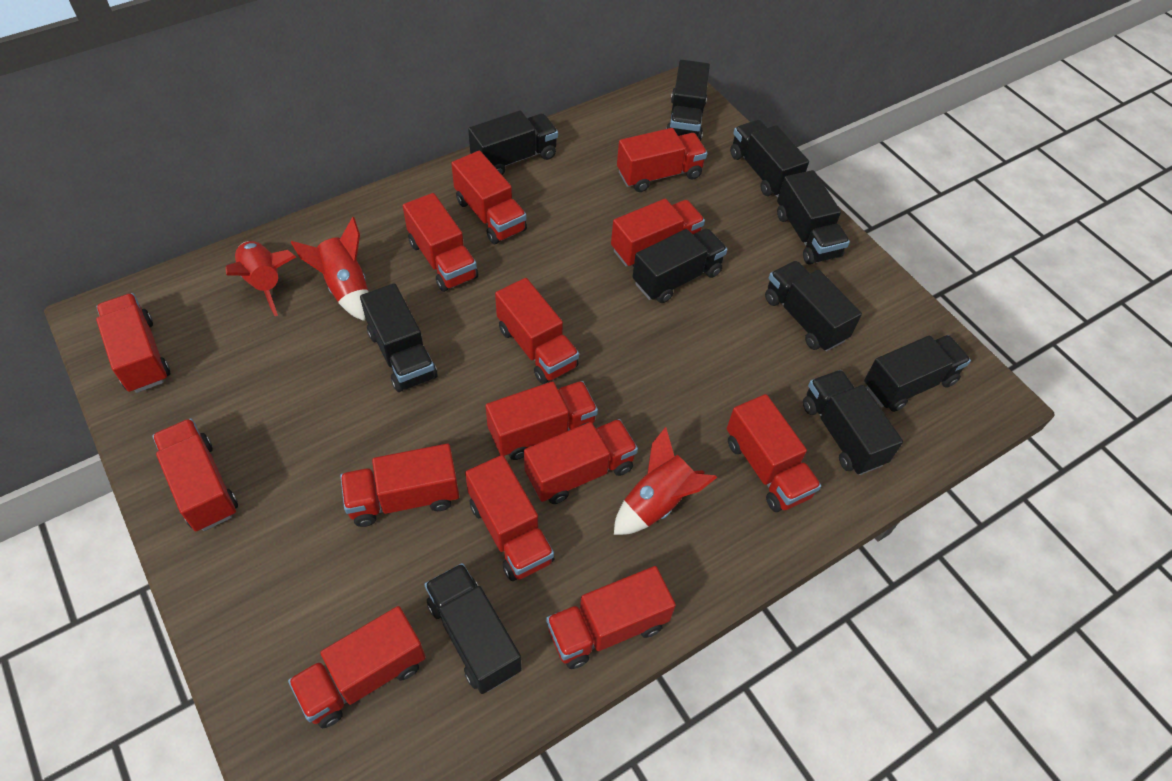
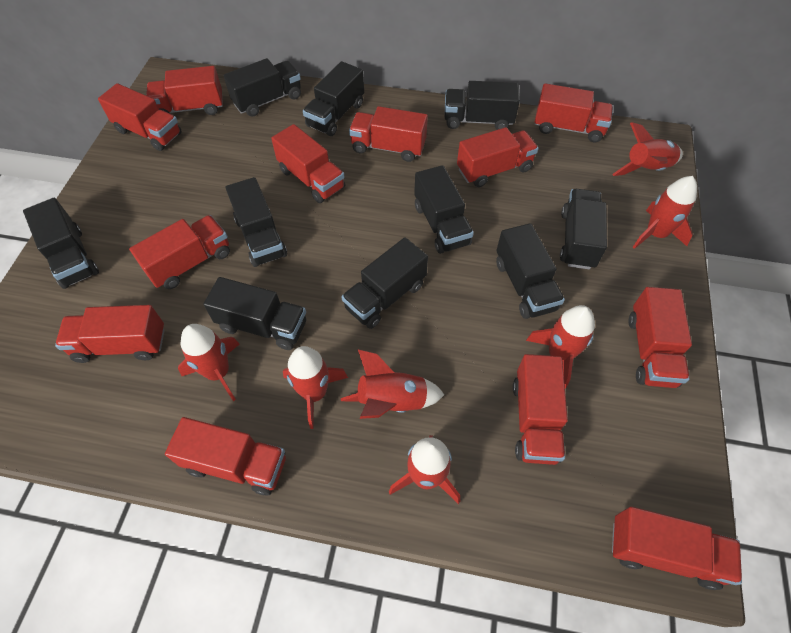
red rocket: [225,241,296,316] [291,217,368,321] [614,427,717,535] = 3 -> [178,324,239,401] [283,346,348,429] [341,349,444,419] [389,435,460,504] [526,305,595,389] [612,122,683,176] [633,176,697,249] = 7
red truck: [96,293,170,393] [152,418,238,531] [288,606,426,728] [340,444,459,527] [403,193,478,292] [451,150,527,244] [465,455,554,581] [485,381,598,460] [495,278,579,384] [524,419,638,504] [546,566,676,669] [611,199,705,267] [617,128,707,192] [727,394,821,512] = 14 -> [55,305,164,363] [98,83,182,151] [129,215,230,289] [146,66,223,115] [165,417,286,496] [271,124,345,203] [349,106,428,162] [457,127,539,187] [513,354,568,465] [535,83,613,142] [612,507,742,590] [629,287,692,388] = 12

